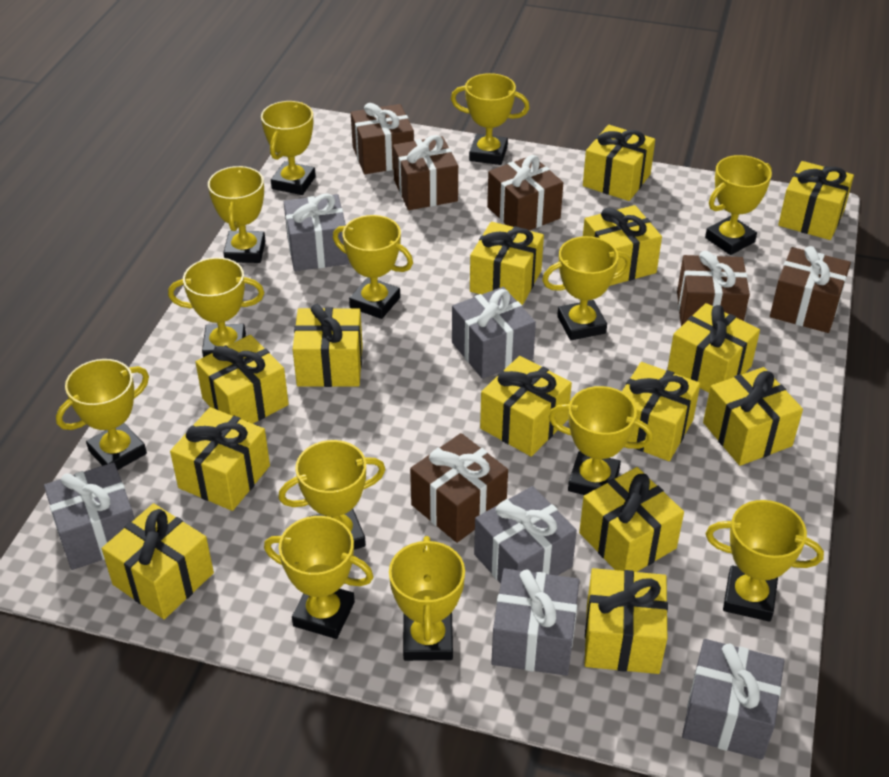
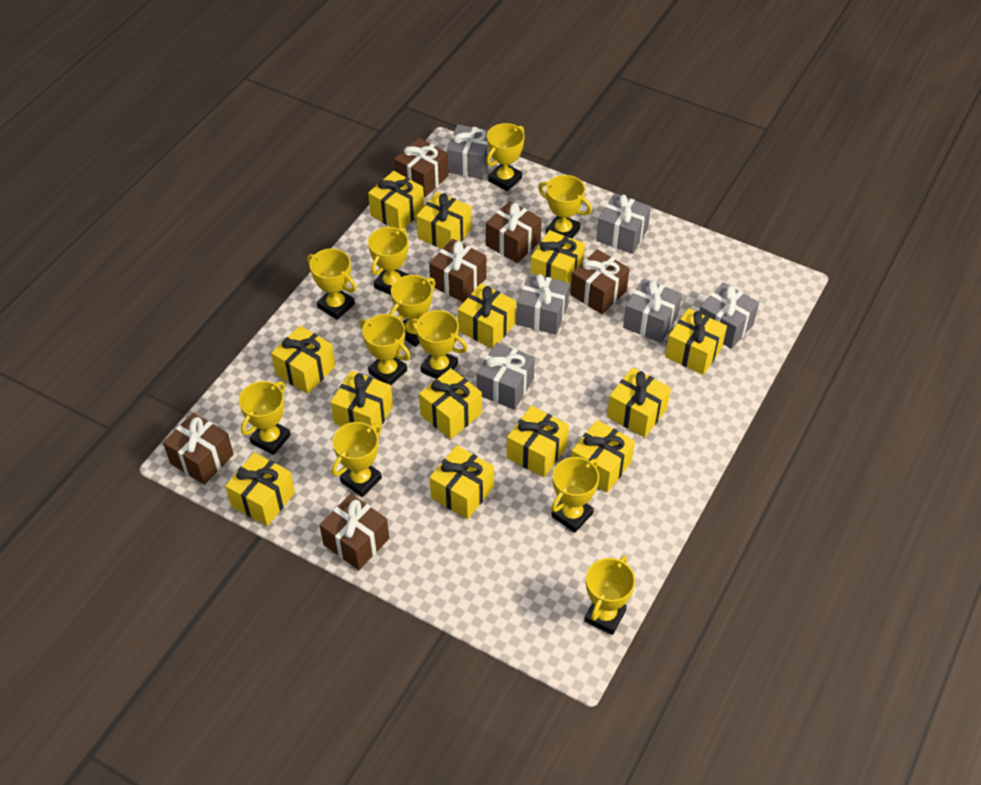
yellow gift: [102,503,214,619] [170,407,270,511] [195,335,289,424] [293,304,363,387] [470,222,544,305] [480,356,572,457] [579,467,684,572] [583,125,655,201] [583,205,662,286] [585,568,668,674] [622,362,700,461] [667,303,760,393] [703,367,803,466] [778,161,854,240] = 14 -> [225,452,295,526] [271,326,336,394] [330,371,393,432] [368,171,424,229] [416,192,472,249] [419,368,482,439] [430,445,494,519] [458,283,516,348] [507,406,569,477] [530,230,585,287] [571,420,635,493] [607,367,671,438] [665,308,727,375] = 13
yellow trophy: [56,359,149,470] [168,257,264,357] [208,166,266,263] [261,101,316,195] [264,516,374,639] [278,440,386,550] [333,215,413,319] [389,536,465,661] [451,73,530,165] [542,236,631,340] [548,386,653,495] [705,155,772,255] [706,500,824,622] = 13 -> [239,381,291,455] [307,248,357,320] [332,422,382,497] [360,314,410,385] [368,227,409,295] [389,275,435,347] [409,310,468,379] [486,123,525,191] [538,175,592,238] [551,457,599,533] [584,556,635,635] = 11

